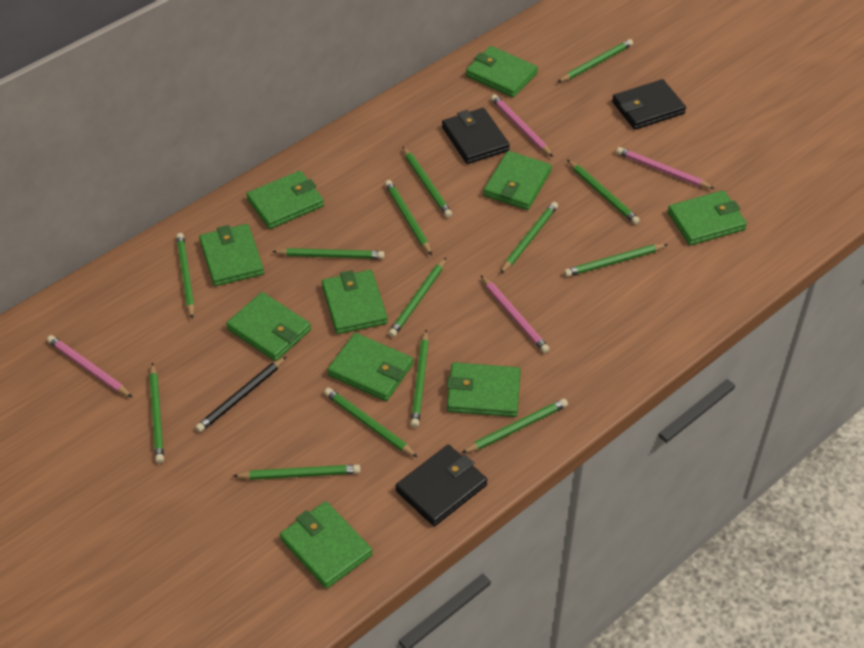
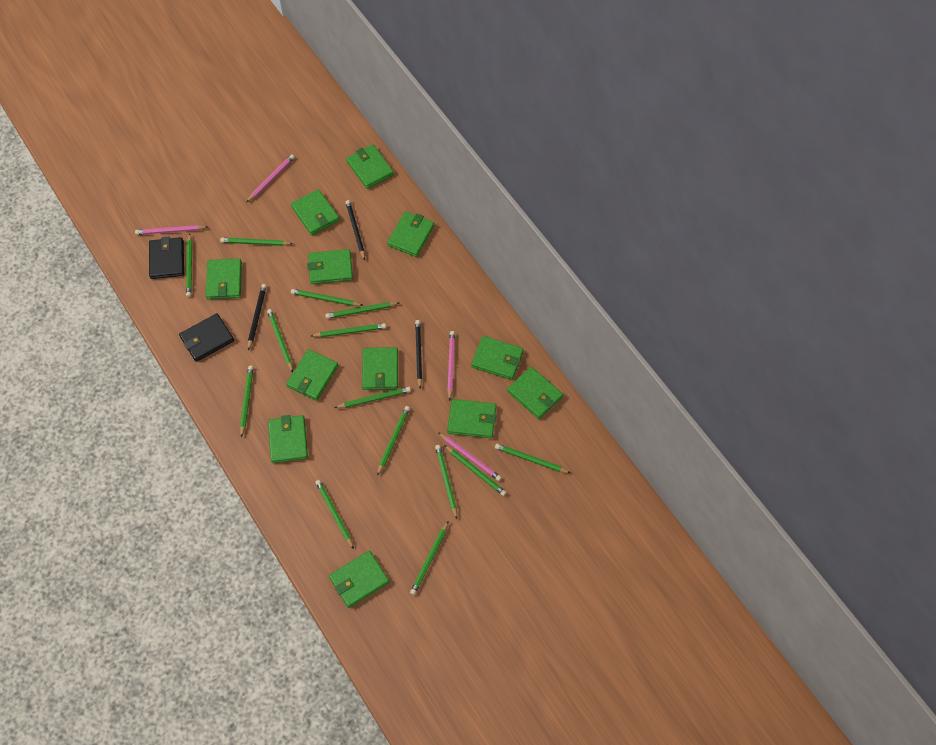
black pencil: [195,356,287,432] = 1 -> [248,284,267,350] [345,200,365,260] [415,320,422,388] = 3
black wallet: [396,445,487,526] [442,108,510,164] [612,79,686,130] = 3 -> [149,237,184,279] [179,313,234,362] = 2
green wallet: [199,224,264,286] [226,292,311,361] [246,171,324,229] [280,501,373,589] [322,270,388,334] [327,333,413,401] [447,362,521,417] [466,46,538,97] [483,151,552,210] [668,190,747,245] = 10 -> [206,259,242,299] [268,415,308,463] [286,349,339,401] [291,189,339,235] [307,249,353,284] [329,550,389,608] [346,145,394,189] [362,347,398,390] [387,211,435,257] [447,399,496,438] [471,336,524,380] [507,367,563,419] = 12

